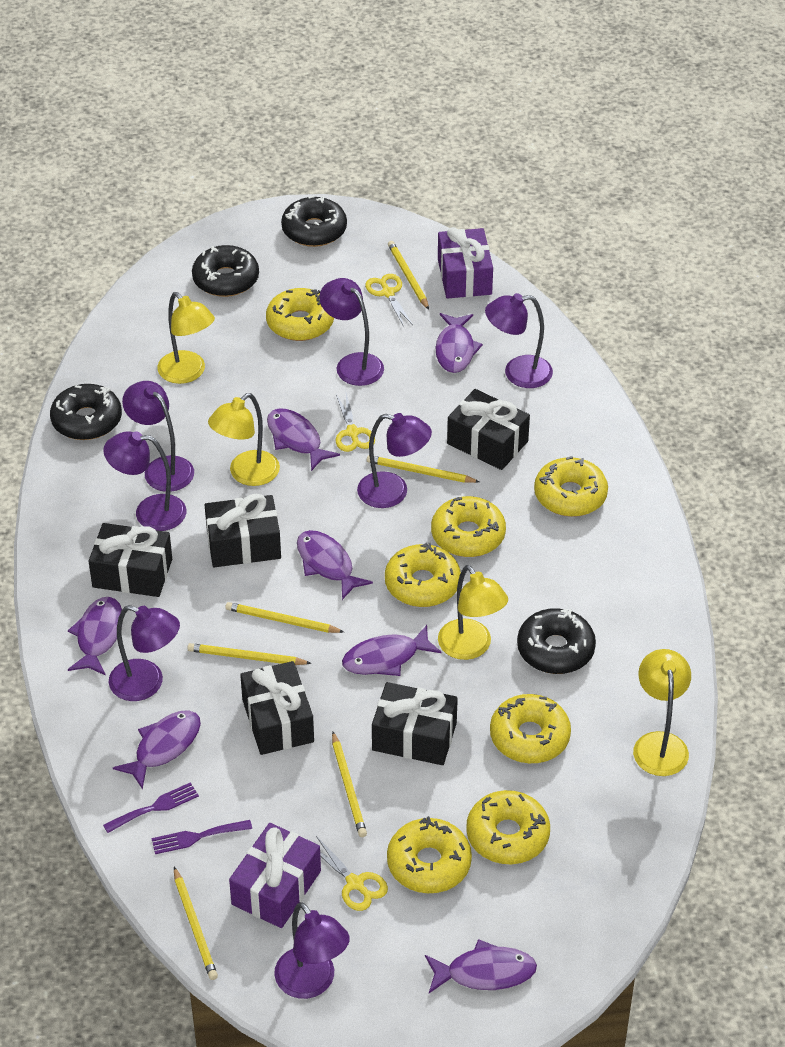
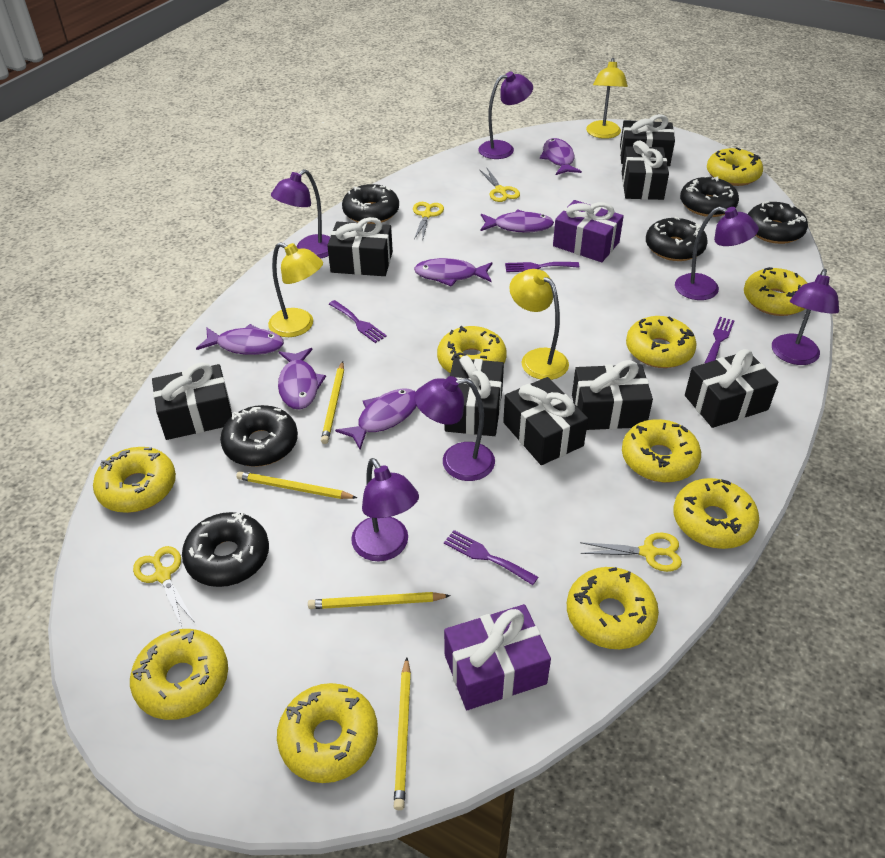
black donut: [50,384,122,440] [192,245,259,297] [281,195,347,247] [517,608,596,674] = 4 -> [182,512,269,587] [220,405,298,467] [342,184,399,224] [646,217,708,261] [680,175,739,217] [748,201,808,244] = 6
black gift: [89,523,172,597] [205,493,281,567] [240,661,314,755] [372,682,458,765] [447,389,530,470] = 5 -> [152,362,232,440] [327,217,393,276] [445,355,504,436] [503,377,588,465] [572,360,653,430] [620,114,675,166] [622,140,669,200] [685,349,778,428] = 8
purple fish: [68,597,122,675] [113,710,201,789] [267,408,340,471] [297,530,373,600] [342,625,442,676] [425,939,537,993] [436,313,483,373] = 7 -> [196,324,284,355] [278,348,326,409] [335,389,417,449] [414,258,492,287] [480,209,554,233] [540,138,582,175] = 6
purple fork: [103,782,199,833] [151,820,252,854] = 2 -> [329,300,387,343] [444,530,538,585] [505,262,579,272] [704,317,735,364] = 4
purple lamp: [103,431,186,531] [109,605,180,701] [122,381,194,492] [274,902,350,999] [319,278,384,386] [357,413,432,508] [485,293,553,388] = 7 -> [271,169,330,259] [351,458,419,561] [414,376,495,481] [479,71,533,159] [675,207,759,300] [772,269,839,365] = 6
yellow donut: [266,288,334,341] [385,543,461,607] [387,816,472,893] [431,496,506,557] [466,790,550,864] [490,694,571,763] [534,456,608,517] = 7 -> [93,447,176,513] [130,629,228,720] [277,683,378,783] [437,326,507,373] [567,567,659,649] [622,419,701,482] [626,316,697,368] [673,478,759,549] [707,148,763,186] [744,267,807,316] = 10
yellow lamp: [157,292,215,384] [208,393,280,486] [438,565,508,660] [633,649,691,776] = 4 -> [268,242,323,337] [509,269,569,380] [586,58,628,139] = 3
yellow pencil: [174,867,218,980] [187,643,312,665] [225,602,344,633] [332,732,367,837] [367,455,480,483] [388,241,429,310] = 6 -> [236,471,357,499] [308,592,451,609] [321,361,344,444] [394,657,411,810] = 4
yellow scissors: [316,836,388,911] [335,393,375,452] [365,274,413,327] = 3 -> [133,546,194,627] [413,202,444,239] [479,168,520,202] [580,532,682,572] = 4

